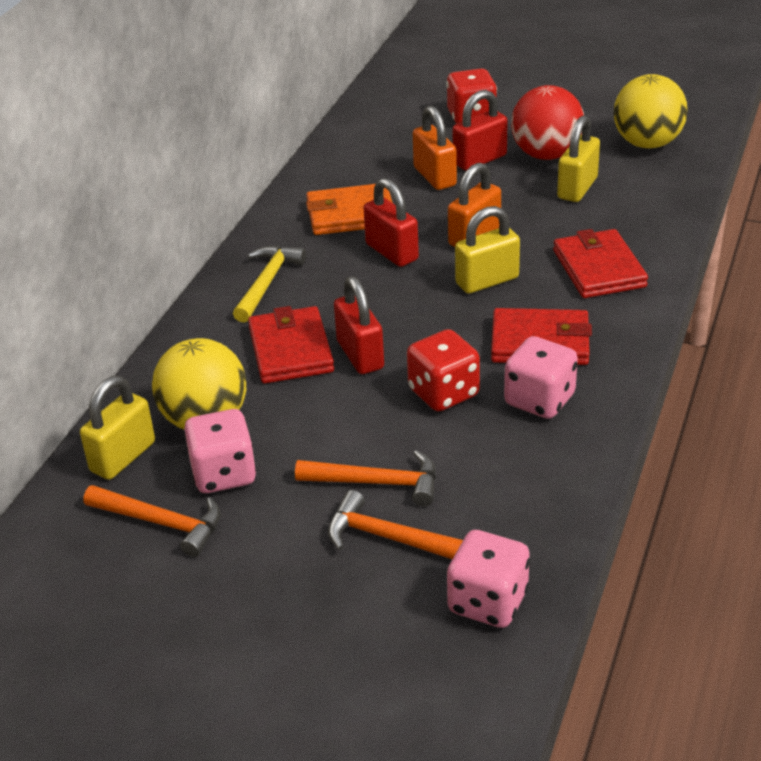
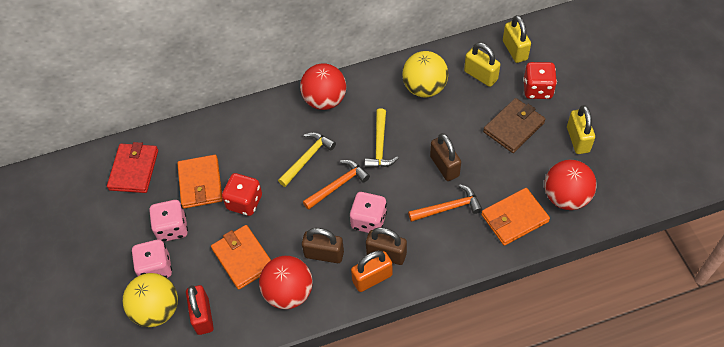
brown padlock: none = 0 -> [302,228,344,263] [366,227,407,265] [430,133,461,181] = 3
brown wallet: none = 0 -> [483,98,546,153] = 1
orange hammer: [84,485,221,557] [295,450,436,507] [328,490,463,559] = 3 -> [303,160,370,210] [408,184,483,222] = 2
orange padlock: [413,106,457,190] [448,163,501,247] = 2 -> [351,251,393,292] = 1
orange wallet: [306,184,393,235] = 1 -> [177,155,223,209] [211,225,271,290] [481,188,550,246] = 3
red ball: [511,85,584,160] = 1 -> [259,256,313,309] [300,63,346,110] [545,160,597,210] = 3
red padlock: [334,276,384,374] [363,178,419,267] [453,90,508,171] = 3 -> [186,285,214,335] = 1
red wallet: [248,306,334,383] [491,308,592,365] [553,229,648,298] = 3 -> [107,142,158,193] = 1
yellow hammer: [233,245,306,323] = 1 -> [278,132,336,187] [365,108,398,168] = 2

